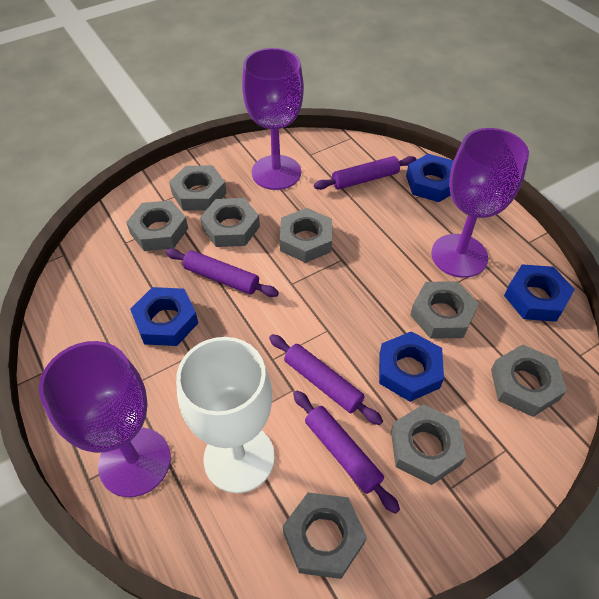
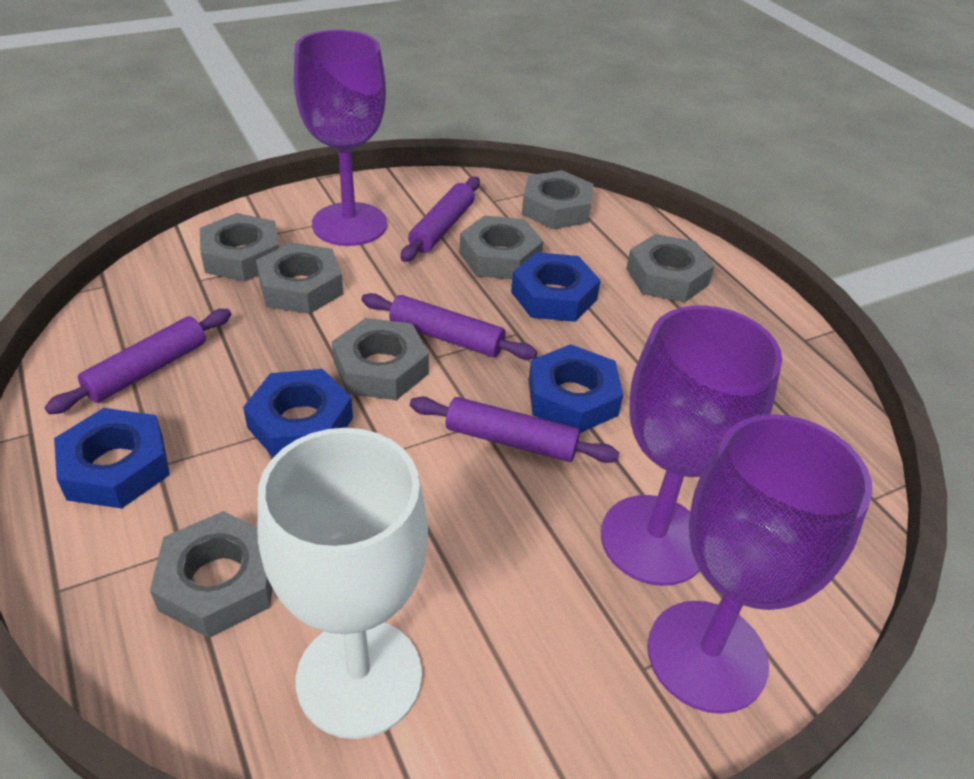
grey nut: [126,200,188,251] [169,166,227,211] [200,198,260,247] [280,208,332,263] [283,492,367,579] [391,404,466,485] [410,281,479,339] [491,345,567,417] = 8 -> [150,511,273,638] [200,213,279,282] [256,242,343,314] [332,318,429,400] [459,215,543,279] [522,170,593,229] [626,234,715,302] = 7

